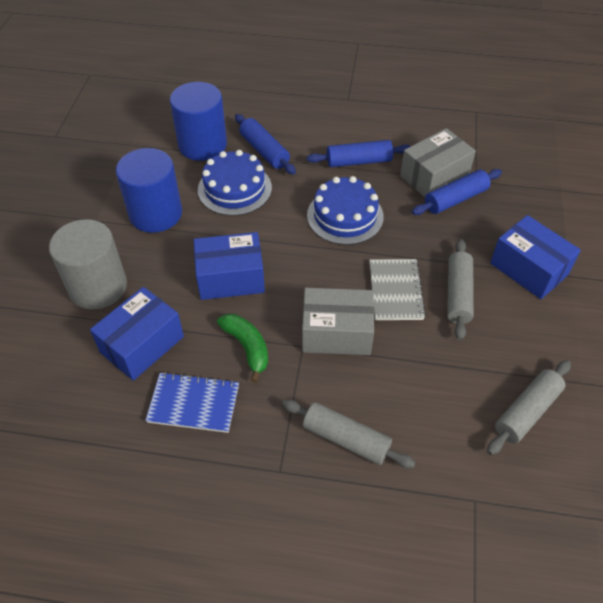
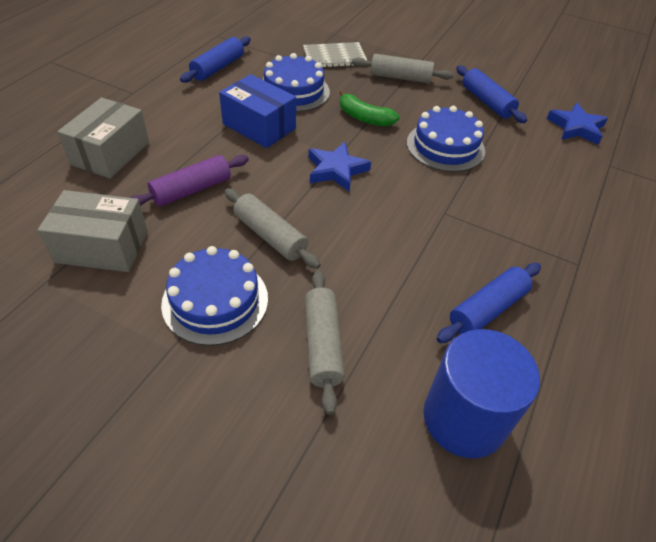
blue box: [90,287,184,381] [193,232,265,300] [490,215,581,299] = 3 -> [219,74,296,148] = 1
blue cake: [198,150,272,216] [307,176,384,245] = 2 -> [161,246,268,346] [264,53,330,112] [407,106,485,172] = 3
blue cylinder: [116,148,182,233] [170,82,227,161] = 2 -> [423,329,540,458] = 1
blue notebook: [145,372,239,433] = 1 -> none = 0
blue star: none = 0 -> [308,142,371,192] [547,103,608,145] = 2
grey cylinder: [49,219,127,310] = 1 -> none = 0
purple rolling pin: none = 0 -> [130,155,249,207] = 1

